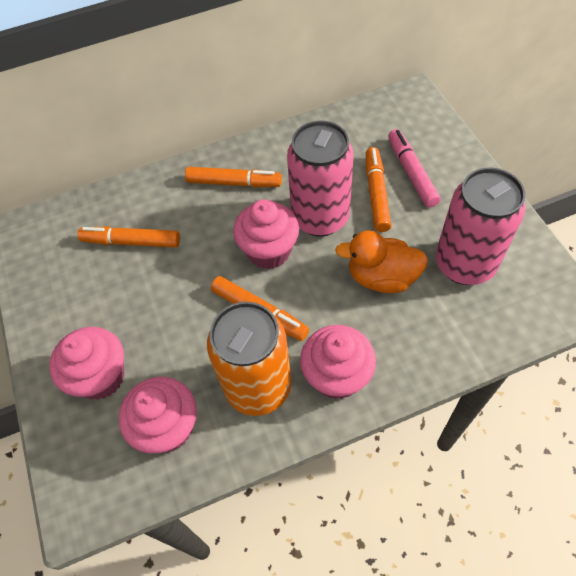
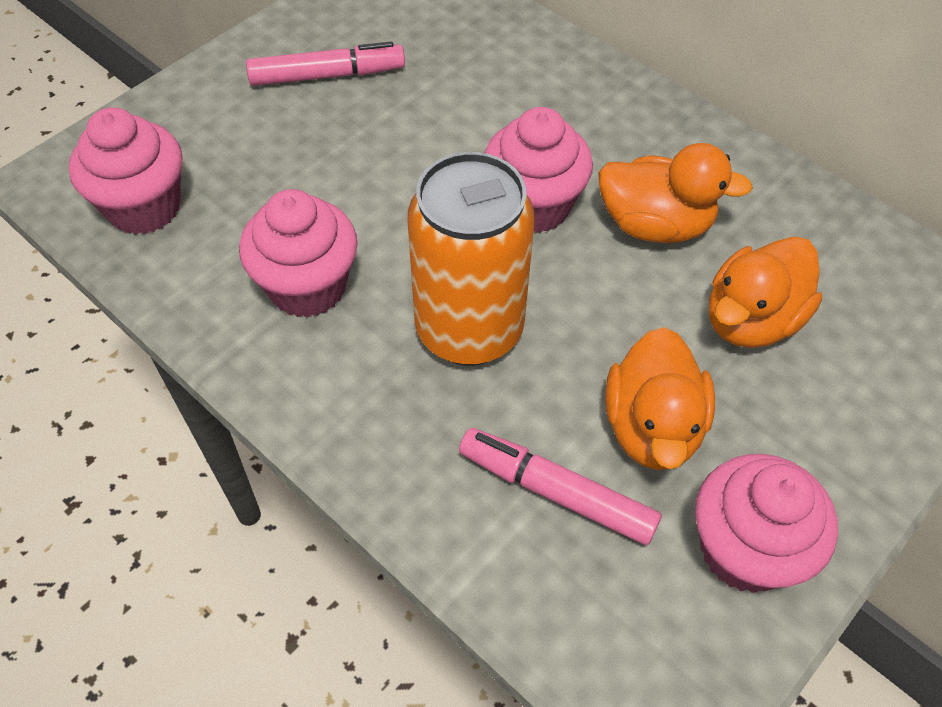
orange duck: [335,230,428,293] = 1 -> [598,143,753,243] [605,327,715,470] [709,236,822,348] = 3
orange marker: [78,226,180,247] [185,167,282,187] [211,276,309,341] [366,147,391,232] = 4 -> none = 0
pink can: [287,121,354,236] [436,168,525,285] = 2 -> none = 0
pink marker: [388,129,441,208] = 1 -> [246,41,405,86] [459,428,662,545] = 2

